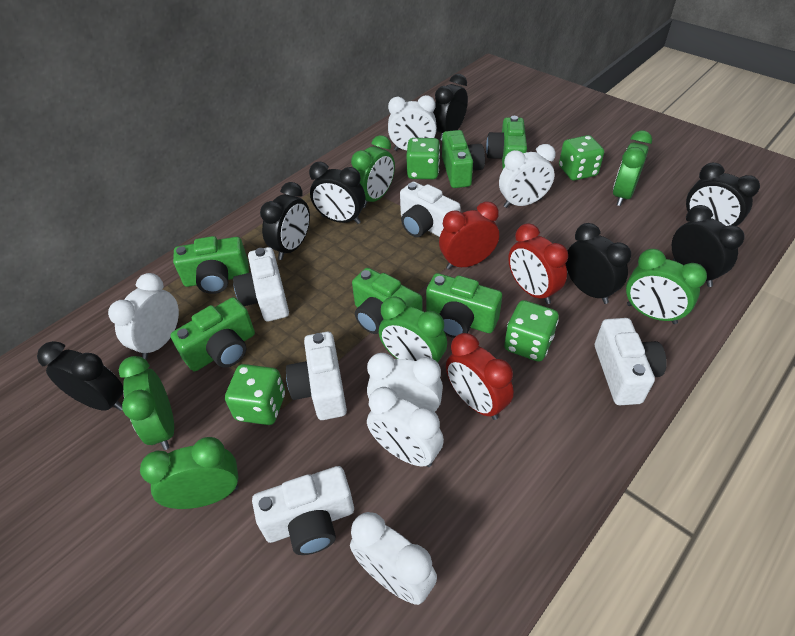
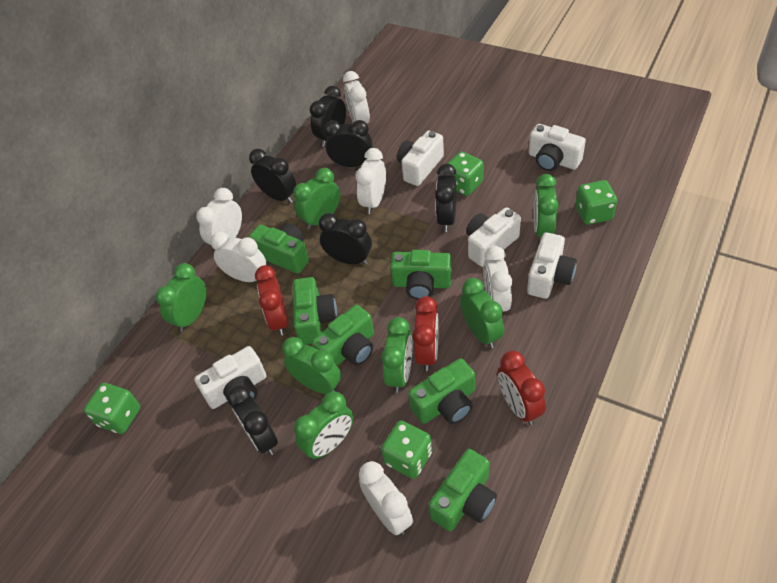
black clock: [37,341,123,411] [260,182,310,260] [309,162,365,224] [433,74,468,140] [566,223,631,304] [672,205,745,287] [686,163,760,226] = 7 -> [227,385,278,455] [249,149,296,203] [310,86,346,147] [319,213,372,265] [324,120,372,167] [435,164,456,232] = 6
green clock: [119,356,174,450] [140,437,238,509] [351,135,395,208] [379,296,447,363] [613,131,652,206] [626,249,707,324] = 6 -> [156,263,206,332] [282,337,341,394] [293,168,340,229] [294,391,354,460] [381,317,412,393] [460,278,504,348] [534,174,559,237] = 7

